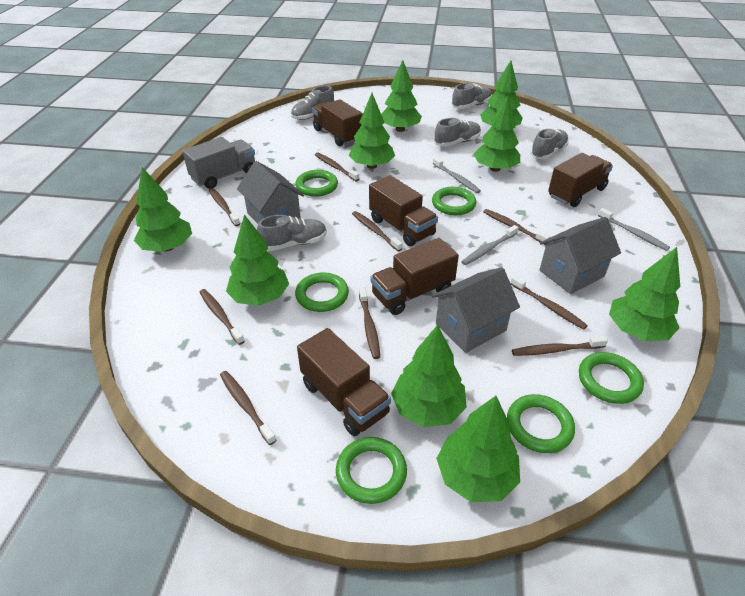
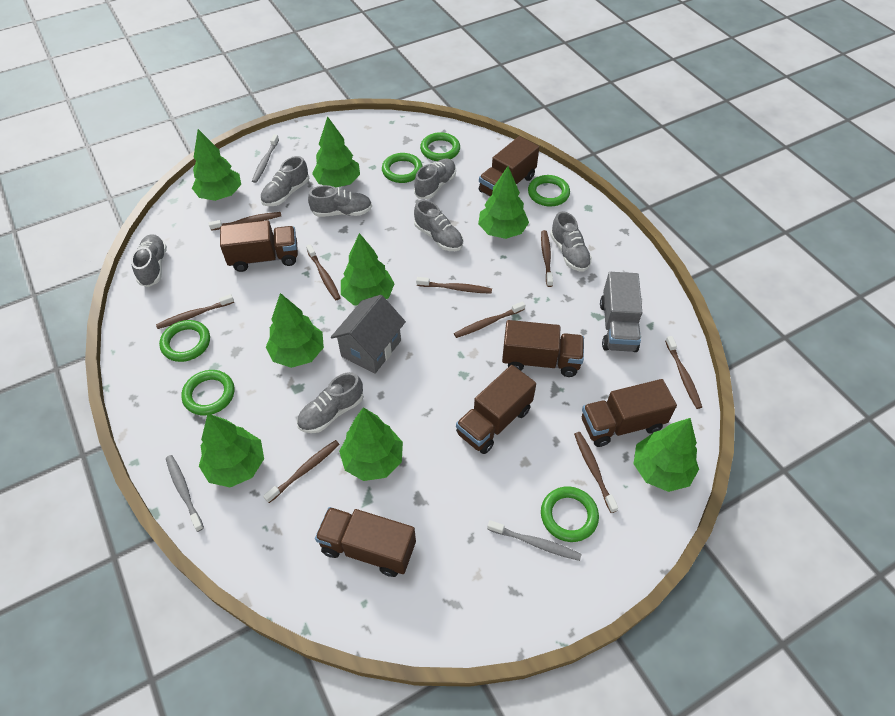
brown truck: [297,328,391,436] [312,99,363,146] [369,175,438,246] [370,238,459,315] [548,153,613,207] = 5 -> [220,220,298,272] [315,507,416,577] [456,365,536,454] [479,136,539,196] [502,320,584,377] [582,379,677,447] = 6
green tree: [134,167,192,252] [226,214,289,306] [348,93,395,169] [381,60,422,132] [391,325,467,427] [436,396,520,502] [474,95,520,172] [480,60,523,126] [609,247,680,341] = 9 -> [192,129,241,201] [199,414,264,487] [266,293,324,368] [312,116,360,188] [339,407,403,481] [341,233,395,305] [478,166,529,239] [633,418,699,492] = 8
grey house: [237,161,304,224] [432,267,520,353] [540,217,621,294] = 3 -> [331,295,406,374] = 1
grey shoe: [257,215,327,251] [291,86,334,120] [434,118,481,147] [452,83,492,109] [530,128,569,160] = 5 -> [131,234,167,287] [260,156,309,206] [297,372,364,433] [308,185,372,217] [414,158,456,199] [414,200,463,251] [550,211,592,272] = 7

